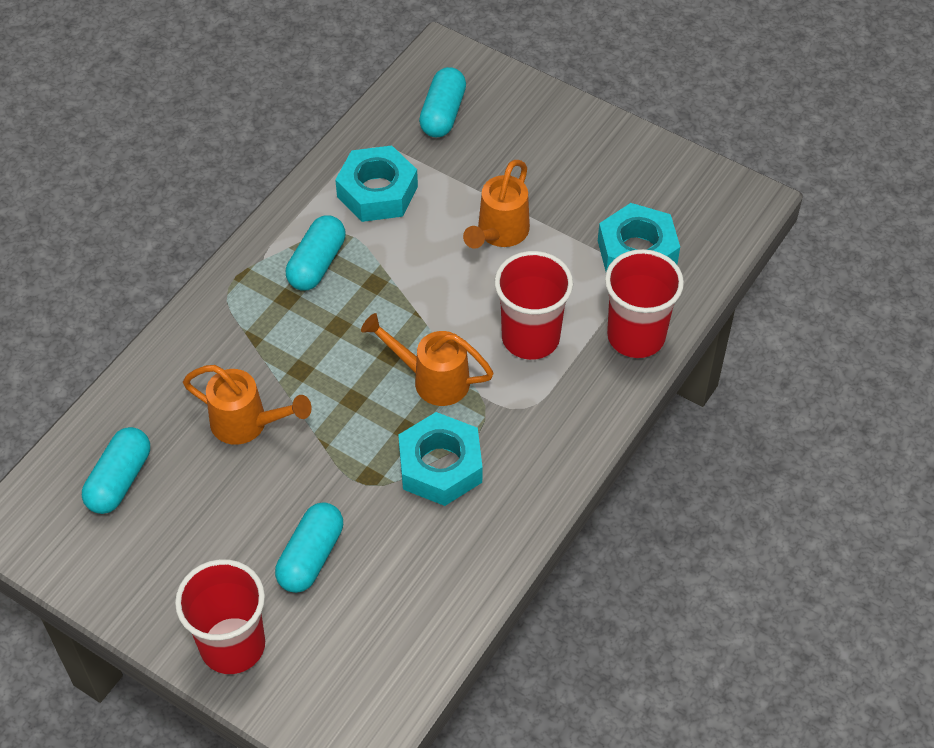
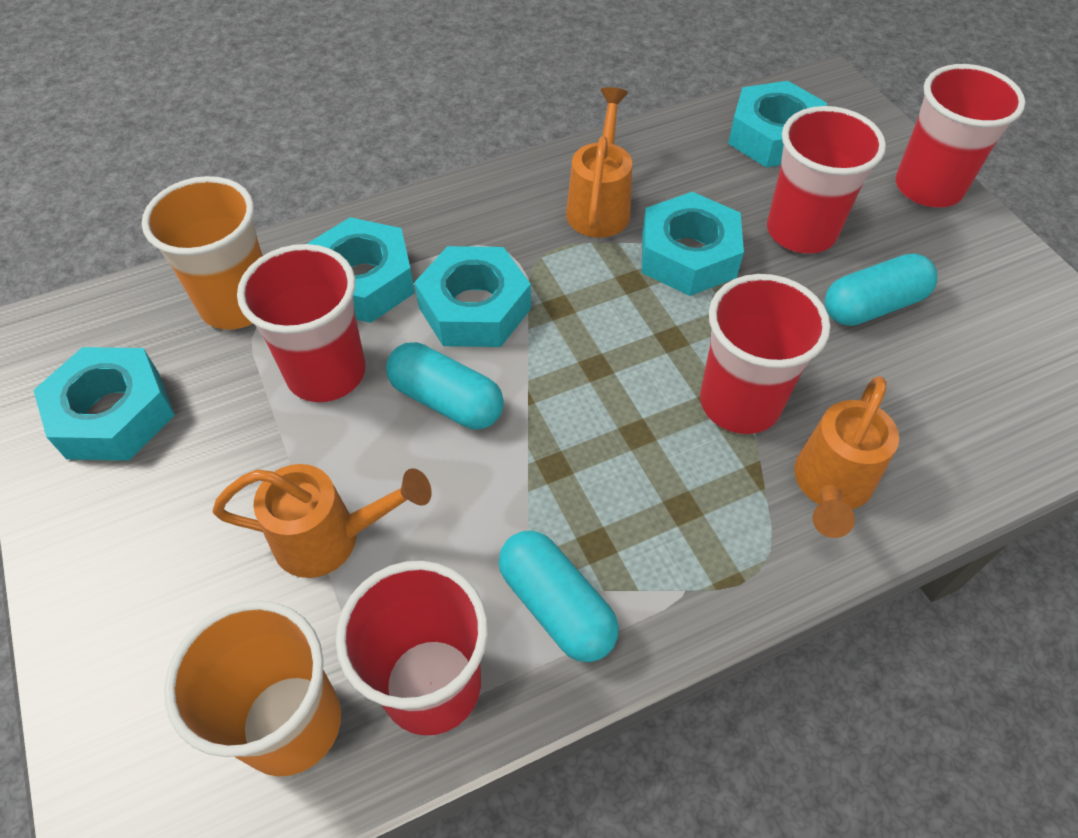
orange cup: none = 0 -> [142,176,263,330] [164,600,341,777] = 2
red cup: [175,559,265,674] [495,251,573,360] [605,249,684,358] = 3 -> [237,244,366,402] [336,561,488,736] [700,274,830,434] [767,106,886,254] [895,64,1025,208] = 5
turquoise capsule: [82,427,150,514] [275,502,343,593] [286,216,346,291] [419,67,466,137] = 4 -> [386,342,504,429] [498,531,619,662] [825,254,938,326] = 3
turquoise nut: [335,146,418,222] [398,412,483,506] [598,203,680,271] = 3 -> [34,347,175,461] [307,217,415,323] [414,246,531,347] [642,192,744,296] [728,81,827,167] = 5

